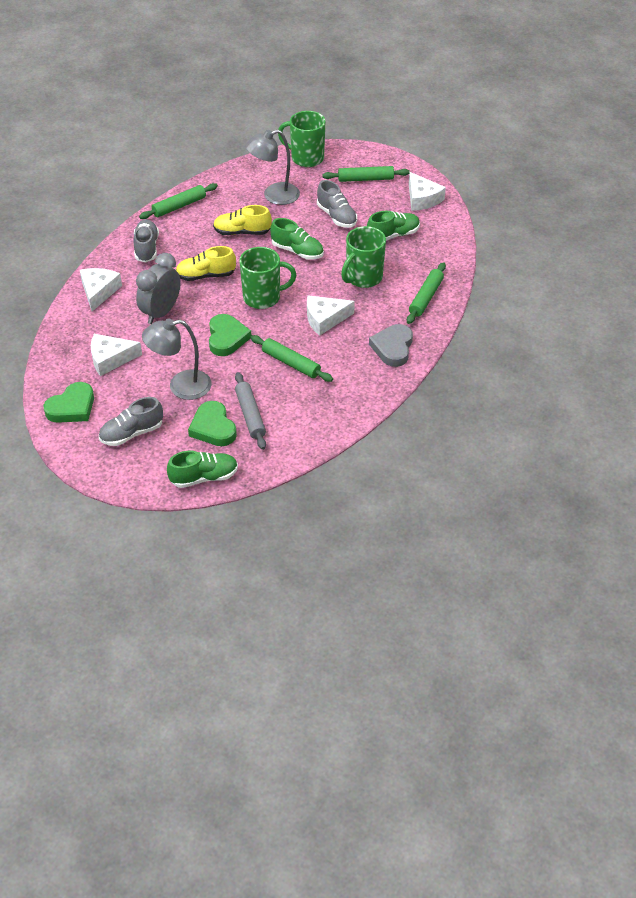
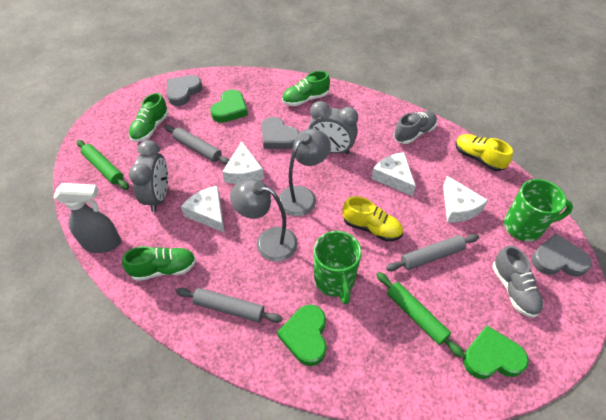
green mug: [239,247,296,309] [278,111,326,167] [341,226,386,288] = 3 -> [314,231,362,304] [504,179,573,242] = 2
green rolling pin: [139,183,218,219] [250,335,333,382] [322,166,410,182] [407,262,446,324] = 4 -> [77,140,129,190] [377,272,464,357] = 2
grey clock: [136,253,181,324] = 1 -> [129,140,168,212] [308,101,358,155] = 2
grey heart: [369,324,413,367] = 1 -> [167,75,202,106] [261,117,299,149] [532,233,592,277] = 3
grey rolling pin: [235,372,266,450] = 1 -> [165,125,229,165] [176,288,283,323] [386,234,479,271] = 3
grey shoe: [99,397,163,446] [133,219,159,262] [317,180,357,228] = 3 -> [394,111,437,144] [492,246,543,318] = 2
grey spray bottle: none = 0 -> [53,183,121,253] = 1

